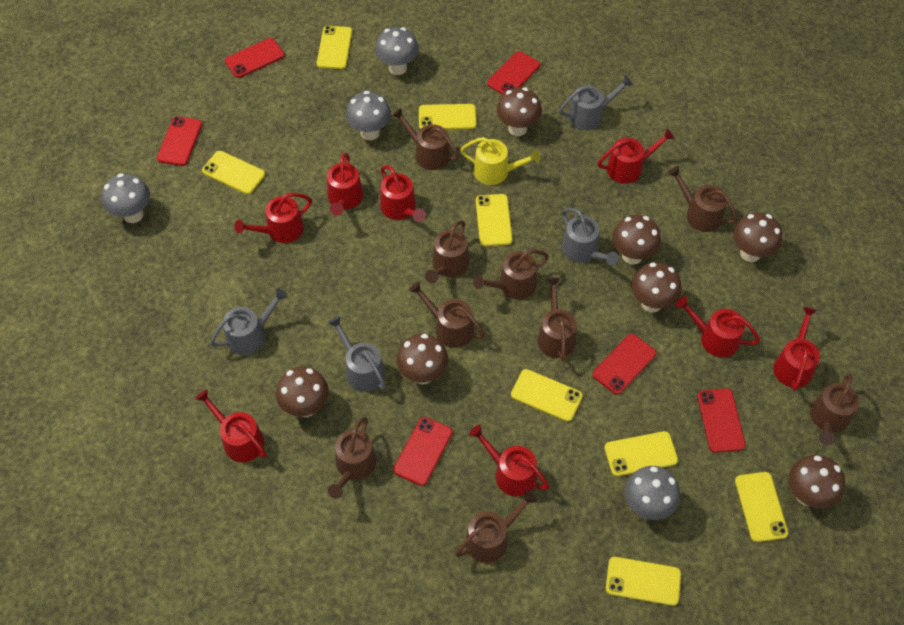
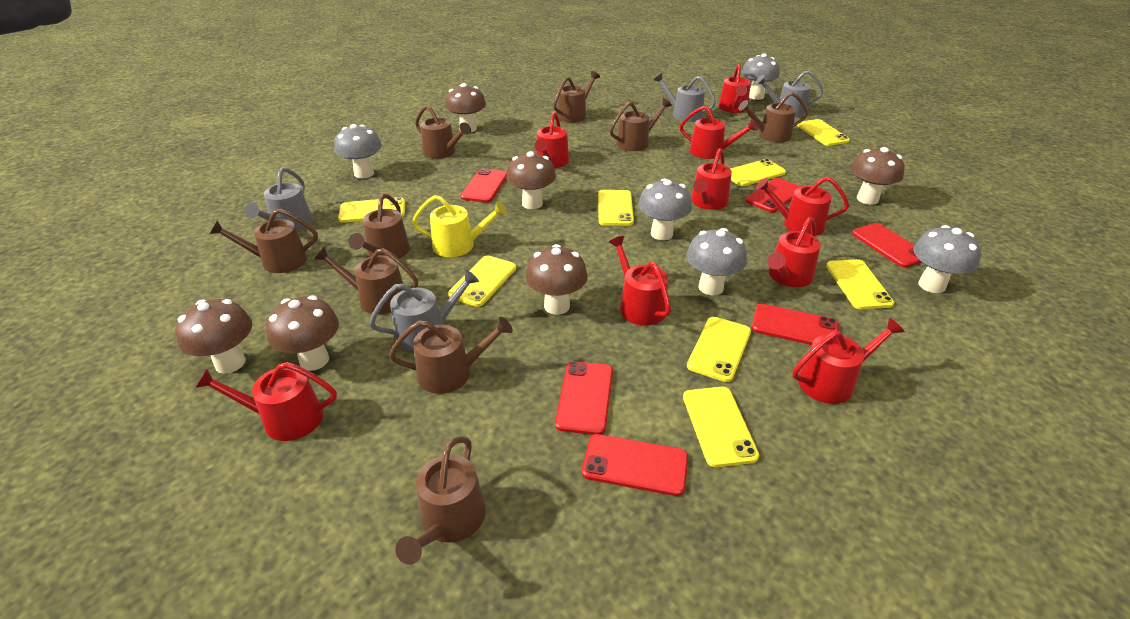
brown mushroom: [276,366,329,417] [397,334,448,384] [497,87,542,136] [612,215,661,265] [631,262,682,313] [733,213,782,262] [789,455,845,509] = 7 -> [175,299,252,374] [266,295,339,371] [445,83,486,132] [506,151,556,209] [526,244,588,315] [851,147,905,205] = 6
grey mushroom: [102,173,150,223] [346,91,391,140] [375,27,419,75] [625,466,680,520] = 4 -> [334,124,382,179] [638,179,692,240] [686,228,747,295] [742,53,780,100] [913,225,981,293] = 5
red watering can: [195,389,267,462] [235,193,312,243] [327,153,363,216] [380,165,425,222] [469,425,549,497] [598,129,675,184] [676,296,760,358] [773,306,820,391] = 8 -> [195,362,337,441] [535,112,569,168] [609,236,671,326] [680,106,758,159] [691,148,732,210] [718,64,751,113] [756,177,849,236] [767,217,821,287] [792,317,905,404] = 9

